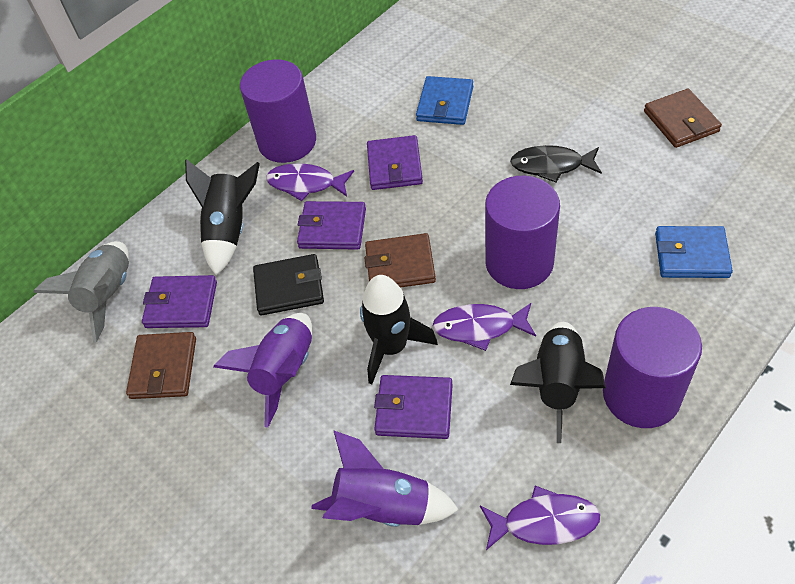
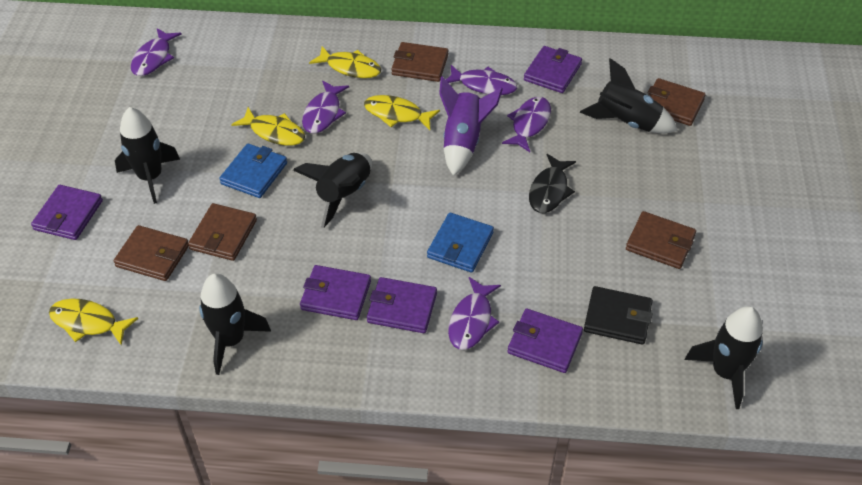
black rocket: [185,159,260,275] [360,275,438,385] [510,322,606,443] = 3 -> [115,107,180,204] [199,273,271,375] [293,153,372,228] [580,58,678,134] [685,306,763,409] = 5
brown wallet: [126,332,196,399] [365,233,436,288] [644,89,722,148] = 3 -> [113,225,189,281] [188,203,257,261] [391,42,448,82] [626,211,696,269] [647,78,706,126] = 5
grey rocket: [33,241,129,343] = 1 -> none = 0
purple cylinder: [240,59,316,163] [485,176,560,289] [603,307,702,428] = 3 -> none = 0
purple fish: [266,163,354,201] [433,303,536,351] [480,486,600,550] = 3 -> [131,28,182,76] [302,81,349,133] [446,65,517,95] [448,277,501,350] [502,97,551,152] = 5
purple rocket: [213,313,312,427] [311,430,459,527] = 2 -> [439,76,503,176] = 1
purple wallet: [142,275,217,328] [297,201,366,250] [367,135,423,190] [374,375,453,439] = 4 -> [31,185,103,240] [300,265,371,320] [367,277,437,333] [507,308,583,373] [524,46,582,93] = 5
yellow fish: none = 0 -> [49,299,138,345] [231,107,305,146] [309,46,381,78] [364,95,440,130] = 4

